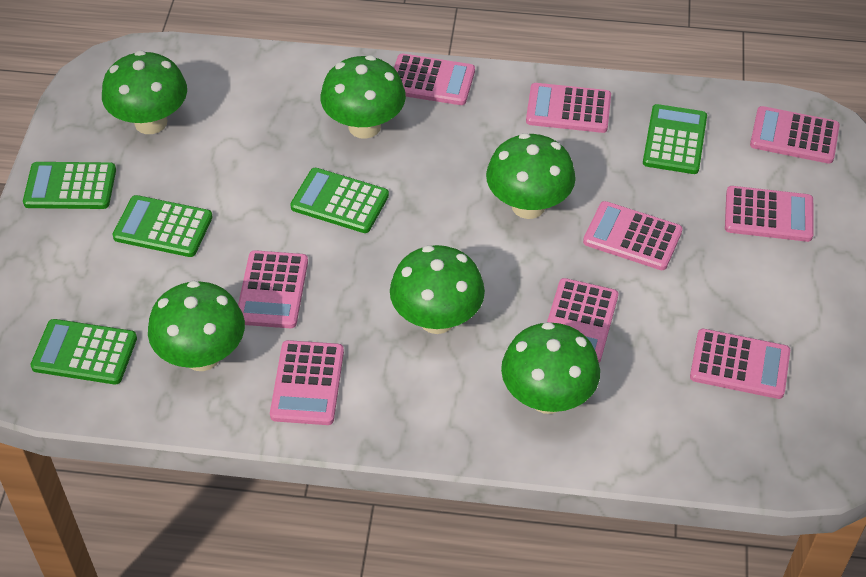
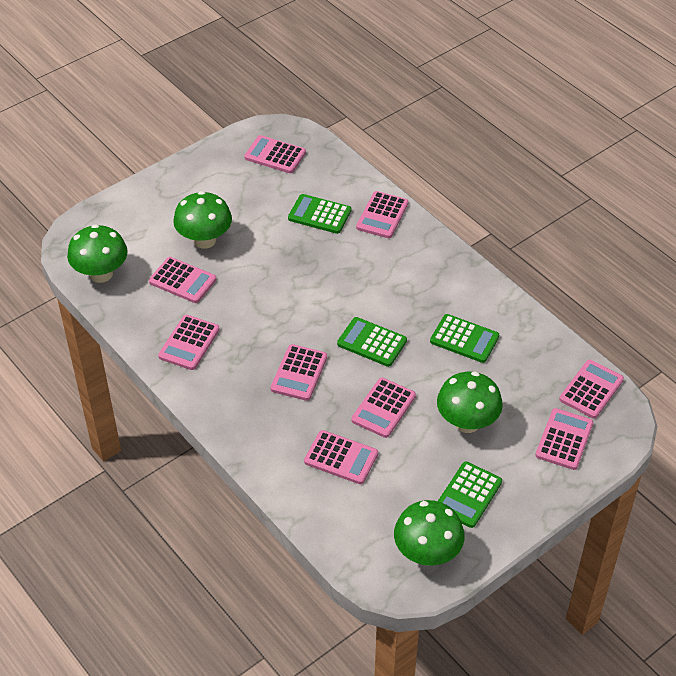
green calculator: [23,162,116,209] [30,319,137,385] [112,195,213,257] [290,168,389,233] [643,104,707,174] = 5 -> [288,194,351,234] [337,317,407,367] [430,314,499,363] [438,462,502,528] = 4
green mushroom: [102,51,187,134] [148,281,245,371] [321,55,406,139] [390,245,485,334] [486,133,576,219] [501,322,600,414] = 6 -> [67,224,128,283] [173,191,232,249] [394,500,465,566] [437,371,503,433] = 4

